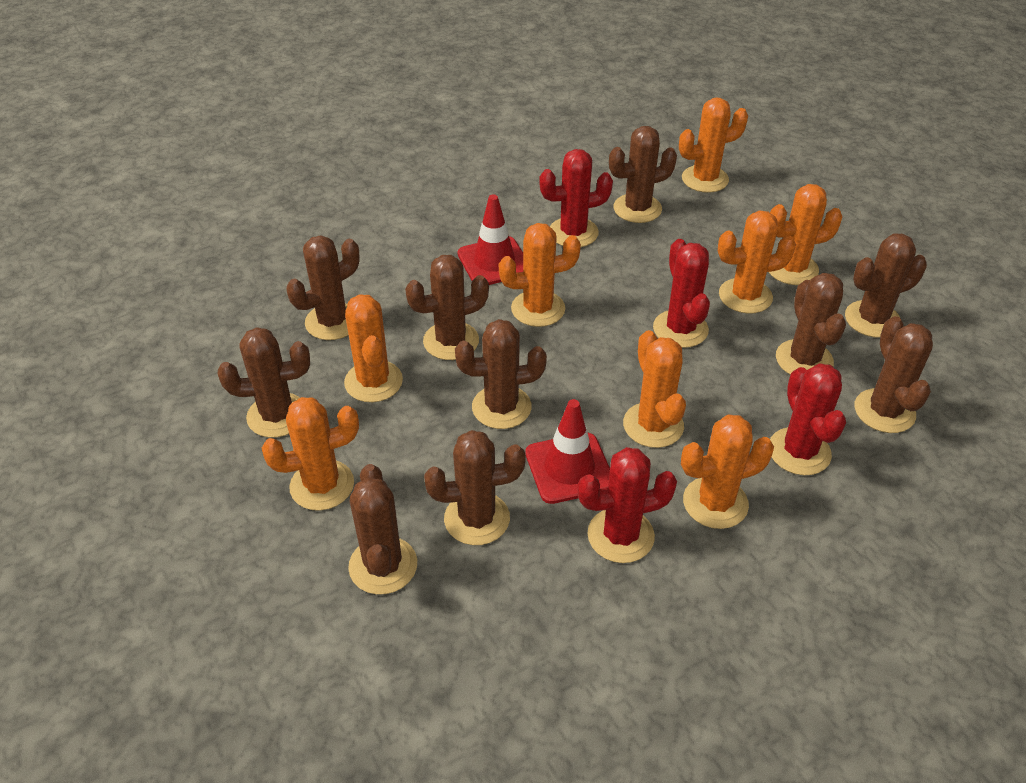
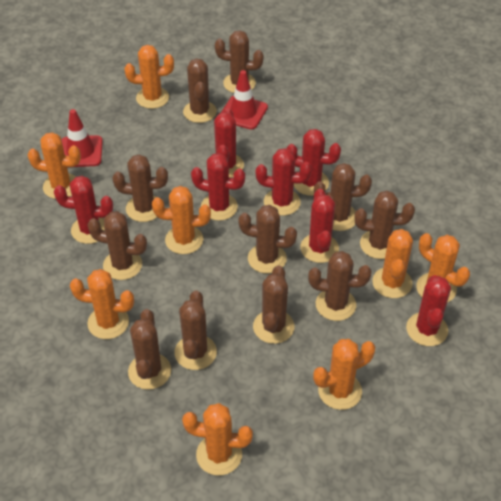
brown cactus: [218,327,310,438] [286,235,360,340] [348,464,417,595] [405,255,489,360] [424,430,526,545] [455,319,547,429] [609,126,677,223] [776,273,846,375] [845,233,927,338] [855,316,933,433] = 10 -> [87,211,147,280] [113,154,168,222] [128,309,171,390] [174,290,217,370] [183,58,217,123] [215,31,264,93] [239,205,297,274] [253,266,294,344] [308,251,371,321] [314,163,372,231] [355,191,415,259] = 11
red cactus: [539,149,613,247] [578,447,677,563] [653,239,710,348] [770,363,846,475] = 4 -> [54,176,113,244] [191,153,245,221] [214,108,244,178] [256,148,312,216] [286,129,341,196] [300,189,339,263] [406,275,451,346] = 7

